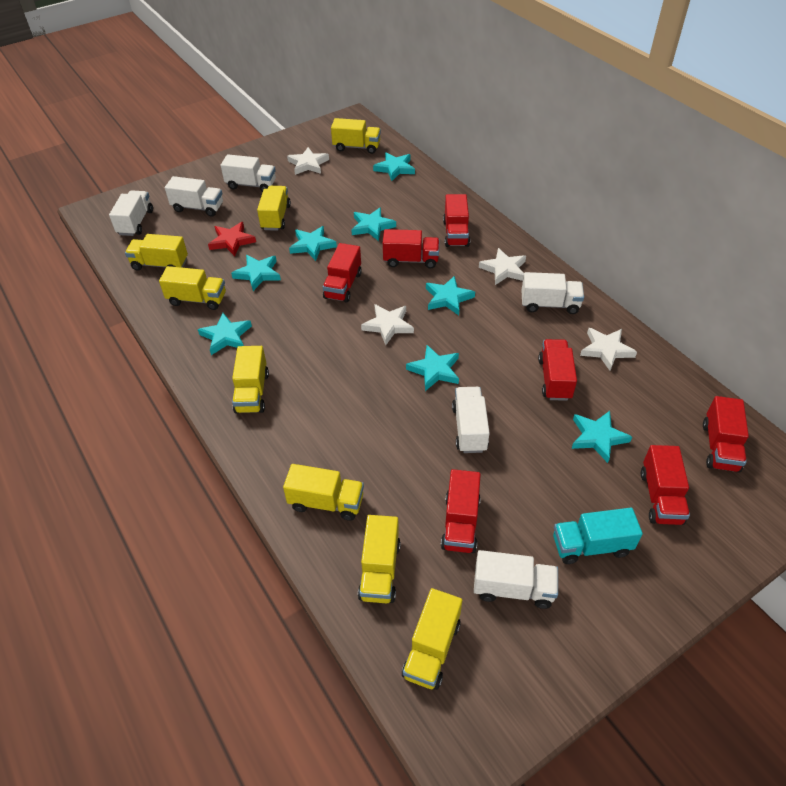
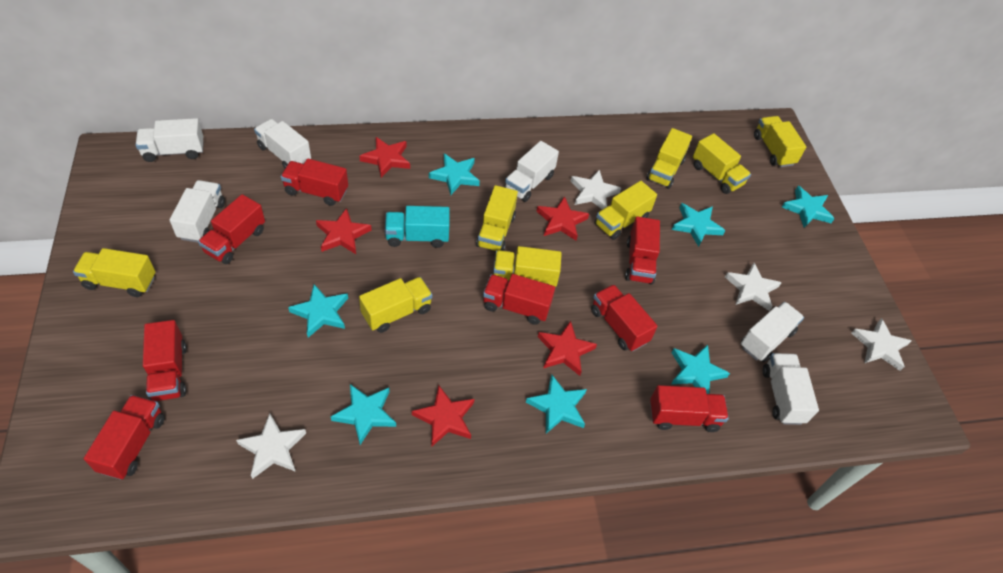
red star: [208,222,256,256] = 1 -> [316,208,372,254] [360,137,410,178] [412,385,474,447] [536,196,589,240] [538,321,597,376] = 5
red truck: [323,243,362,303] [383,229,440,269] [441,469,481,553] [443,194,470,247] [538,339,577,401] [641,445,690,525] [703,396,749,473] = 7 -> [84,395,165,480] [143,320,187,401] [198,194,265,264] [281,159,348,206] [483,274,555,325] [591,284,658,351] [625,216,660,284] [650,385,729,432] = 8
turquoise star: [198,313,252,355] [231,255,281,291] [289,226,337,261] [352,207,396,241] [373,152,415,181] [406,345,459,391] [426,276,475,315] [572,411,632,463] = 8 -> [288,284,348,338] [331,384,396,445] [429,154,480,195] [526,374,587,434] [671,345,730,394] [672,203,725,247] [782,186,835,228] = 7

